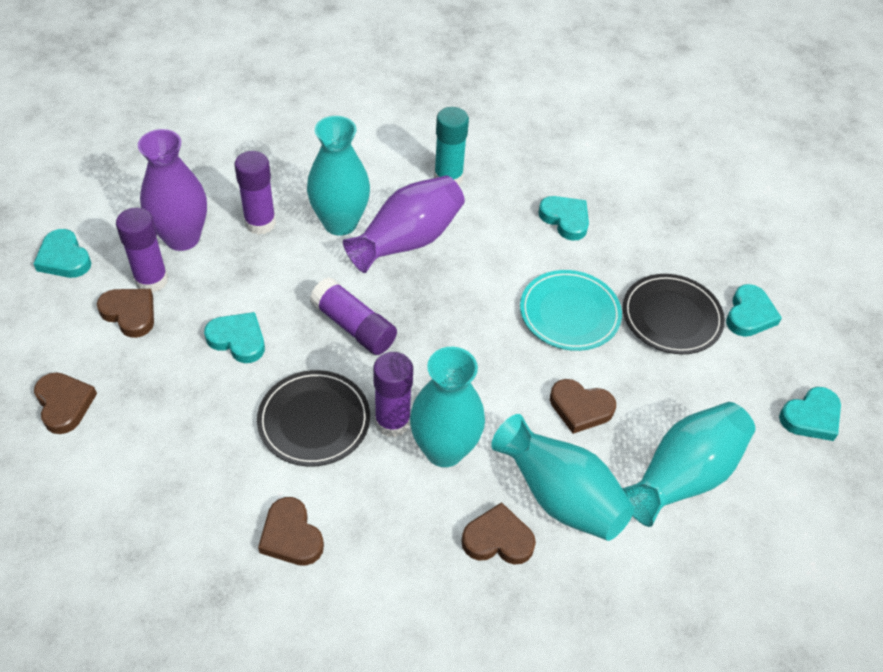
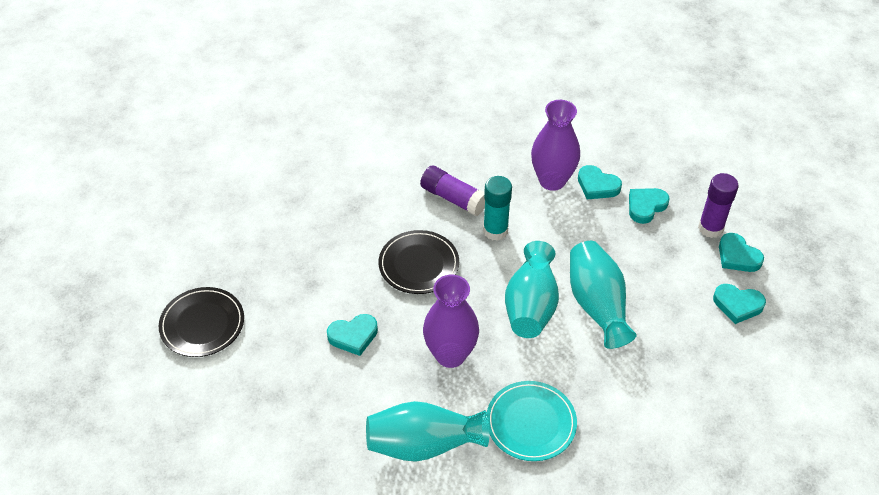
brown heart: [34,372,97,434] [97,289,154,338] [258,497,324,566] [462,502,536,565] [550,379,616,434] = 5 -> none = 0
purple glue stick: [116,208,168,293] [234,151,276,235] [310,277,397,355] [373,352,413,437] = 4 -> [420,166,485,216] [698,173,739,238] = 2
turquoise vase: [307,116,370,236] [410,347,485,467] [491,414,634,541] [622,402,755,527] = 4 -> [366,401,490,462] [505,241,559,338] [570,241,637,349] = 3

